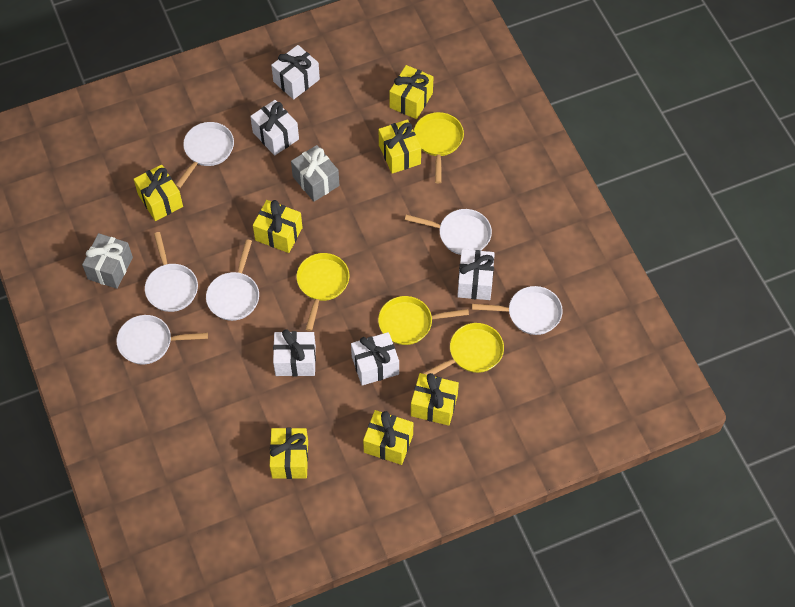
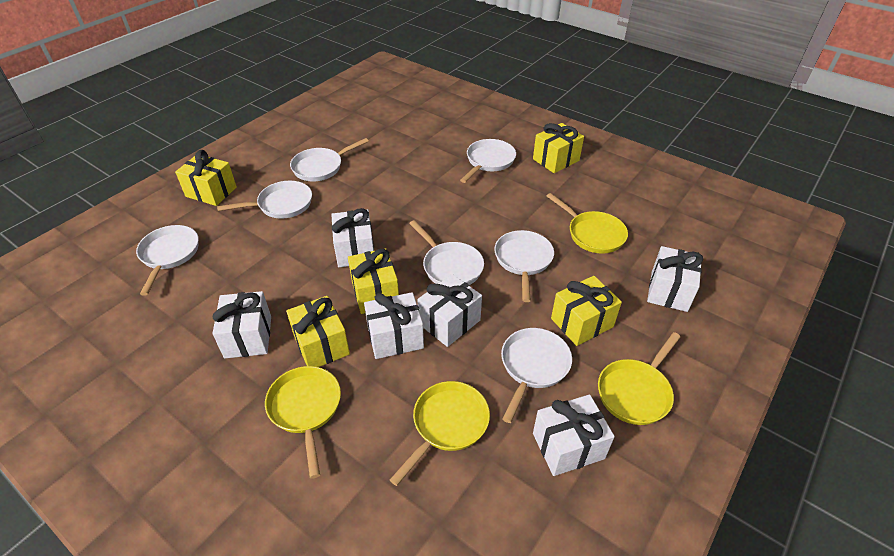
grey gift: [82,233,133,289] [291,145,339,202] = 2 -> none = 0
white gift: [250,100,299,156] [271,45,320,100] [273,329,316,376] [351,332,399,386] [457,249,495,300] = 5 -> [212,291,271,358] [331,208,374,267] [364,292,424,359] [417,274,482,347] [533,395,615,476] [647,246,703,312] = 6
white pan: [116,315,208,365] [145,232,198,312] [176,122,234,188] [206,239,259,321] [405,209,492,255] [472,286,563,335] = 6 -> [136,225,199,296] [217,181,312,219] [290,138,369,181] [409,220,484,285] [460,139,516,183] [494,230,554,302] [501,328,572,423] = 7
yellow gift: [134,165,183,221] [253,200,303,253] [270,428,308,479] [363,410,413,465] [379,120,421,174] [389,65,433,119] [411,373,459,426] = 7 -> [175,150,237,206] [286,296,350,367] [348,248,399,314] [533,123,584,173] [551,276,622,346] = 5

